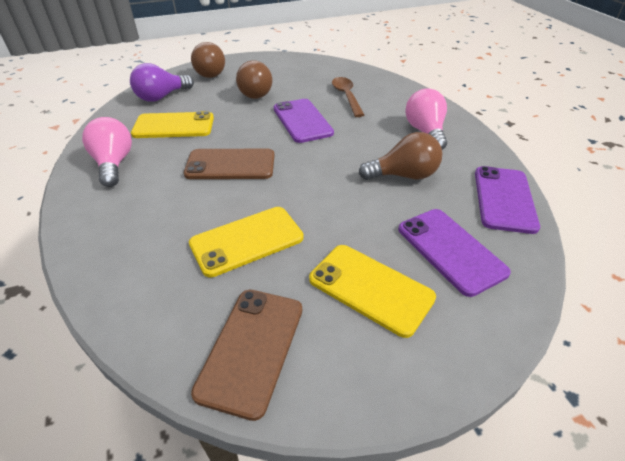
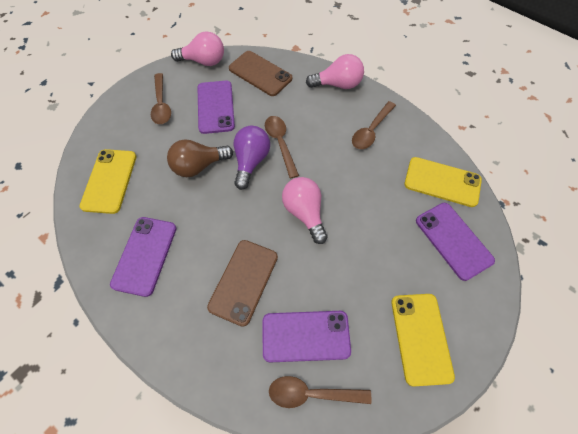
brown light bulb: [191,42,225,78] [236,60,272,99] [359,132,442,180] = 3 -> [167,139,233,177] = 1
brown spoon: [332,77,364,117] = 1 -> [151,73,171,124] [265,116,299,178] [269,376,371,408] [352,101,396,149] = 4
pink light bulb: [82,117,132,187] [405,88,447,150] = 2 -> [171,31,224,66] [282,177,328,244] [306,54,364,89] = 3
purple phone: [274,99,334,143] [398,209,511,297] [475,166,540,234] = 3 -> [110,217,176,297] [197,81,235,134] [262,311,351,362] [416,203,495,281] = 4

